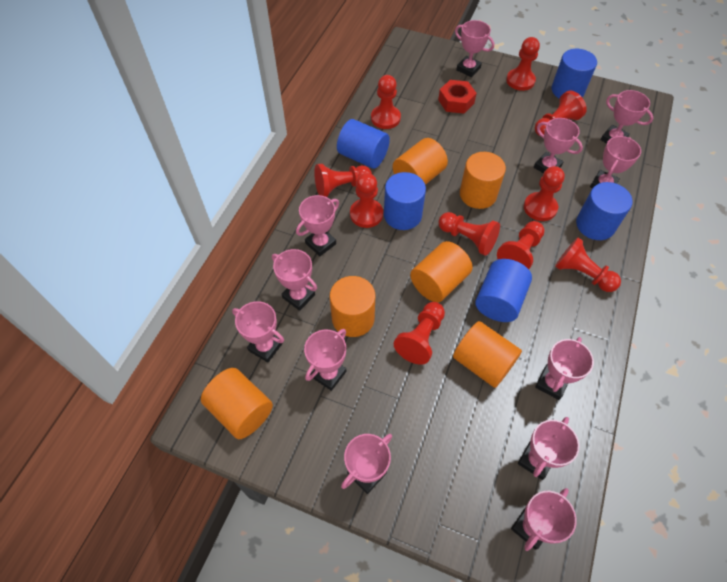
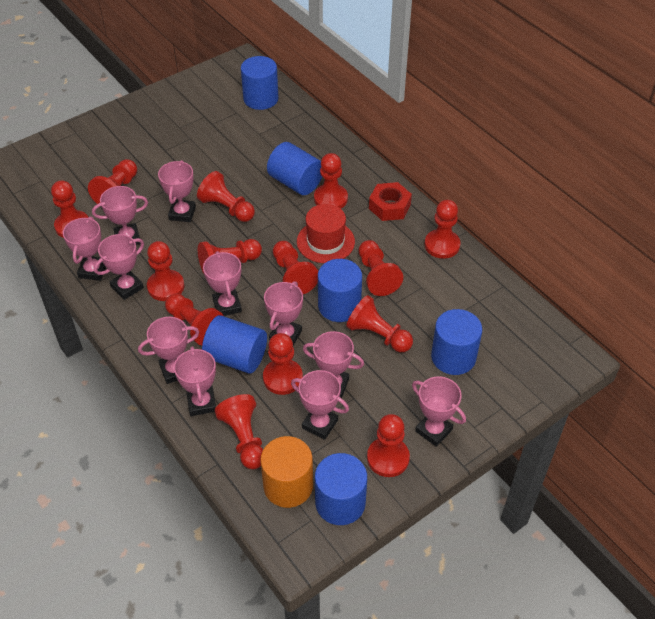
blue cylinder: [337,119,390,169] [384,172,426,230] [475,259,532,322] [551,49,597,99] [576,182,633,240] = 5 -> [202,315,267,374] [241,56,279,110] [267,142,322,195] [315,453,367,525] [318,259,362,322] [431,309,482,375] = 6
orange cylinder: [201,368,273,439] [330,276,375,337] [393,138,448,185] [410,241,472,303] [453,321,522,388] [460,152,506,209] = 6 -> [260,436,313,508] = 1
pink trophy: [232,301,284,362] [272,249,317,311] [296,195,339,256] [304,329,346,391] [341,434,392,494] [455,20,494,77] [511,488,577,551] [518,417,579,480] [534,118,583,173] [535,337,594,400] [590,136,641,188] [601,90,653,143] = 12 -> [63,216,106,281] [92,186,148,245] [94,234,144,300] [138,317,199,384] [158,160,196,222] [174,346,216,416] [203,251,242,316] [264,281,303,346] [291,370,349,440] [303,331,364,399] [412,376,466,447] = 11
red hat: none = 0 -> [297,204,355,263] = 1
red pawn: [314,164,372,197] [350,173,383,228] [371,75,401,129] [393,302,445,365] [439,212,500,256] [497,221,545,269] [506,37,540,91] [524,166,565,221] [535,90,587,136] [555,237,621,292] = 10 -> [51,180,88,238] [88,159,137,204] [147,241,184,301] [165,293,224,345] [197,171,255,222] [198,239,262,274] [214,394,263,469] [263,333,303,395] [273,241,318,294] [314,153,348,209] [346,295,413,352] [359,240,403,296] [367,414,410,477] [424,200,460,259] = 14

